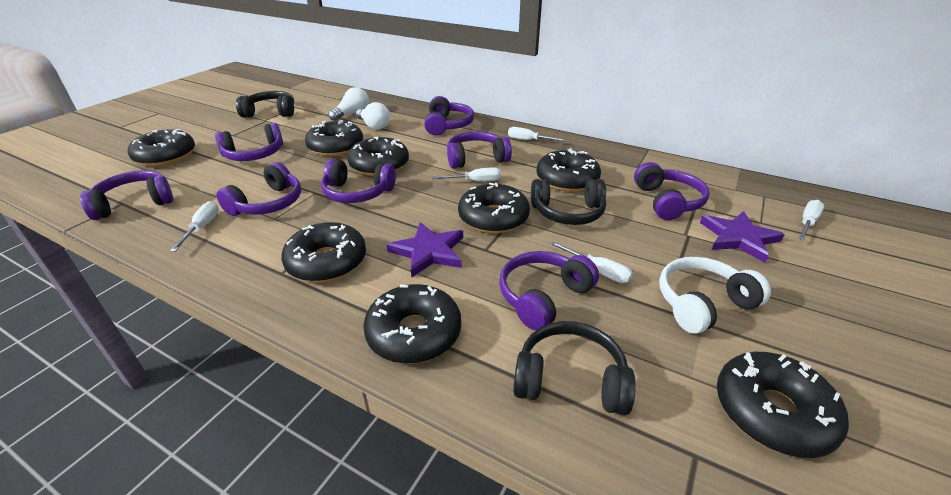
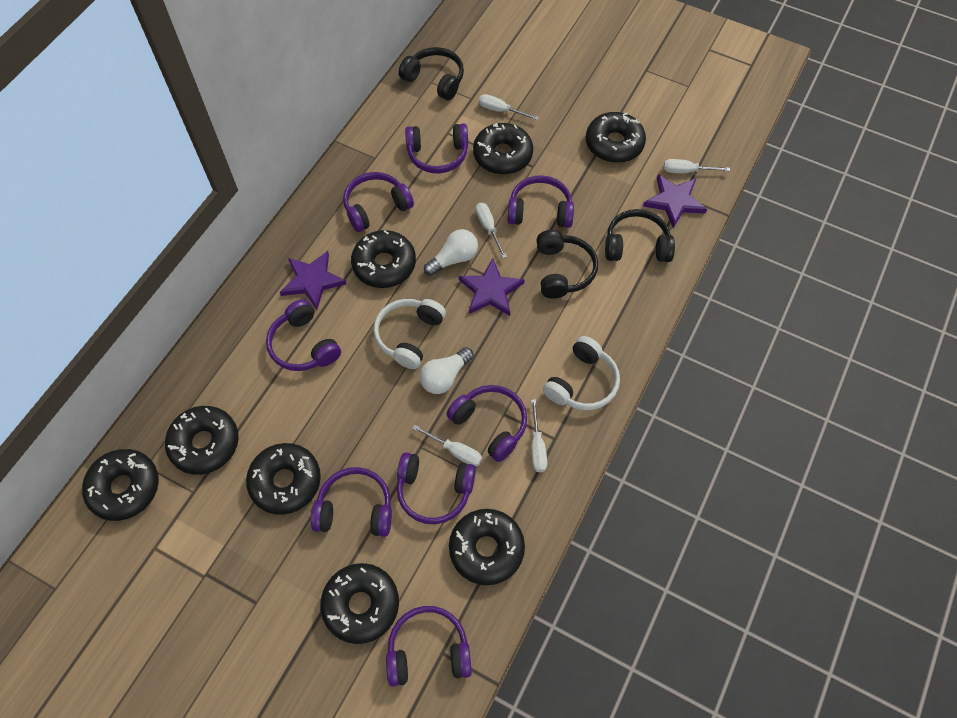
purple star: [387,222,463,278] [700,211,785,263] = 2 -> [280,251,346,310] [459,258,525,316] [643,174,707,228] = 3
white headphones: [659,257,771,334] = 1 -> [373,299,446,369] [543,336,620,410] = 2

